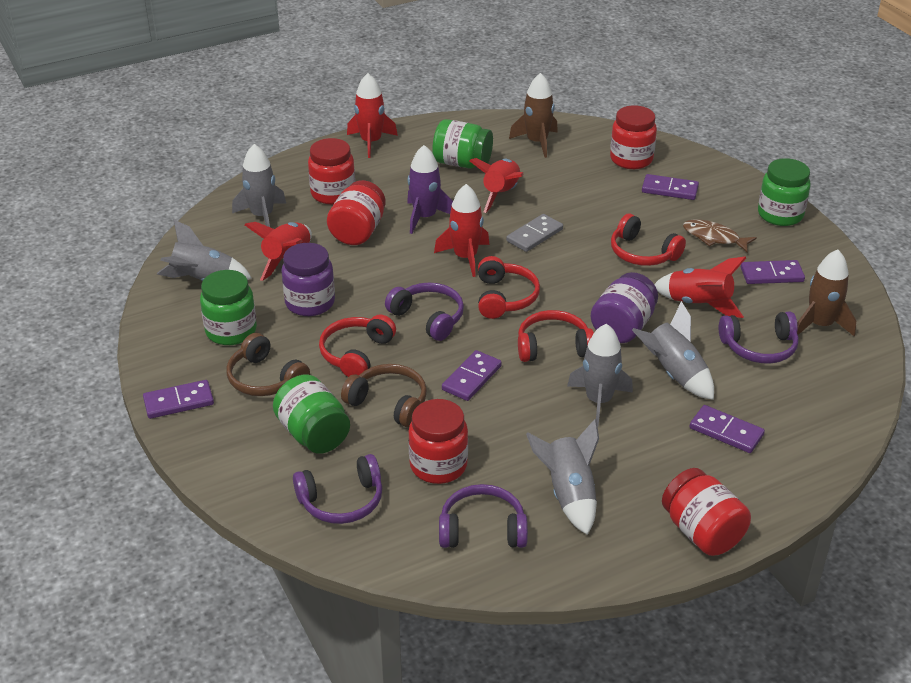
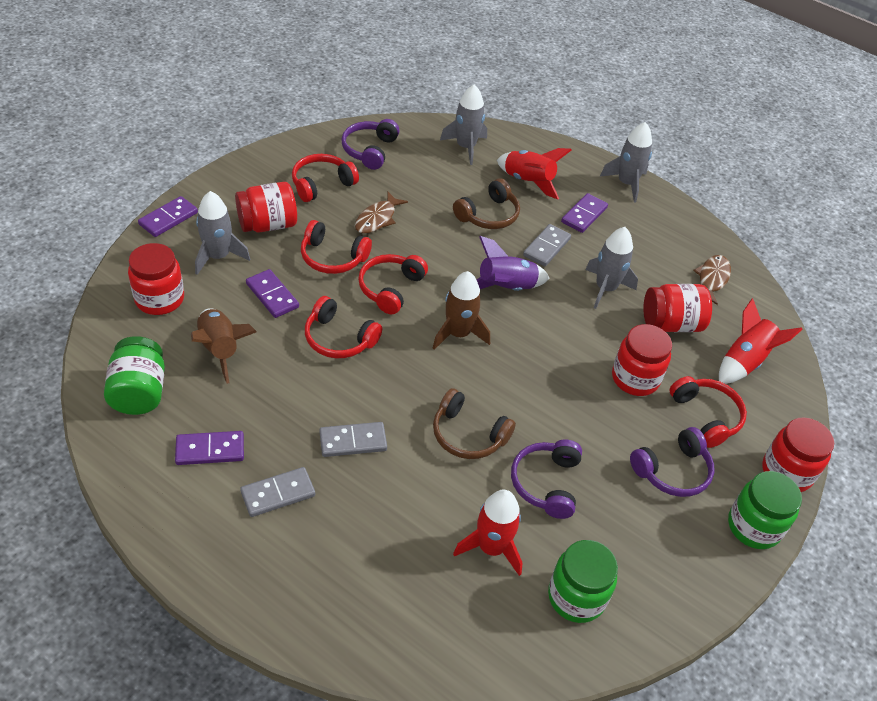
brown fish: [683,220,757,252] = 1 -> [355,192,408,234] [693,255,731,305] = 2
green jar: [200,270,257,345] [273,374,350,454] [432,119,493,168] [758,158,810,226] = 4 -> [104,336,165,415] [548,540,618,623] [728,471,802,549] = 3
grey domino: [506,214,563,252] = 1 -> [240,467,315,517] [319,422,387,457] [523,224,571,267] = 3
grey rocket: [157,220,252,281] [232,144,286,227] [526,419,599,535] [567,324,633,427] [632,301,714,400] = 5 -> [195,191,250,275] [440,84,487,165] [585,227,638,309] [600,122,652,202] = 4
purple domino: [143,380,214,419] [442,350,502,401] [642,174,699,200] [689,405,765,453] [741,260,805,284] = 5 -> [138,196,198,237] [175,431,244,465] [246,269,299,318] [561,193,608,233] = 4
purple headphones: [293,454,382,524] [385,283,464,341] [439,484,528,548] [719,312,799,364] = 4 -> [341,119,400,170] [511,439,582,519] [630,427,714,497] = 3
purple jar: [281,243,335,316] [591,272,658,343] = 2 -> none = 0
red headphones: [319,314,396,377] [478,256,540,319] [518,310,594,362] [611,214,686,266] = 4 -> [292,154,359,202] [301,220,372,274] [305,296,382,358] [358,254,428,314] [670,376,747,448] = 5
red rocket: [245,222,312,281] [347,73,398,158] [434,184,489,277] [469,158,524,213] [654,257,746,318] = 5 -> [453,490,523,576] [497,148,572,199] [719,298,803,384] = 3

